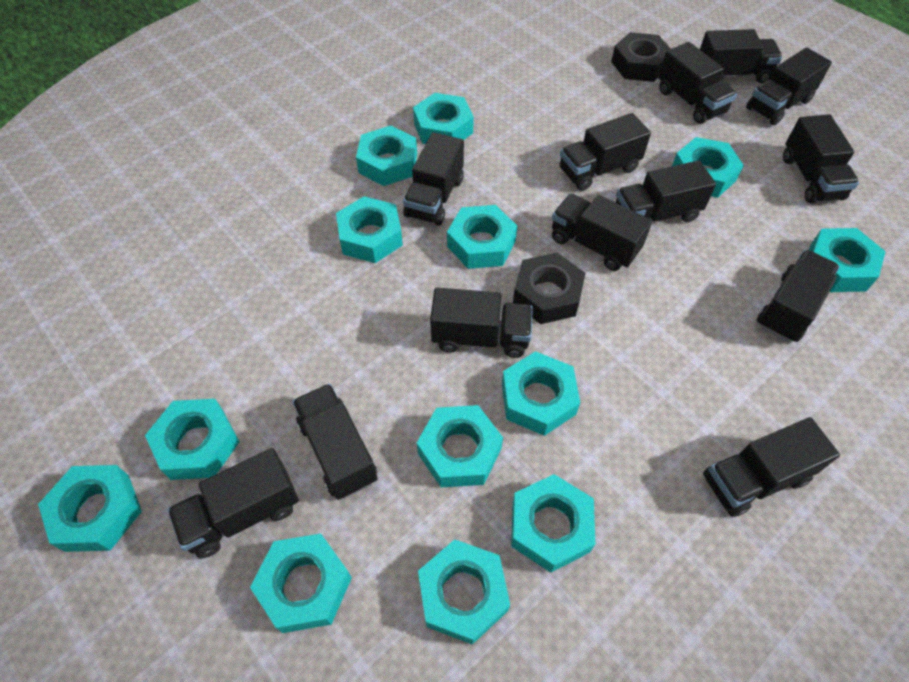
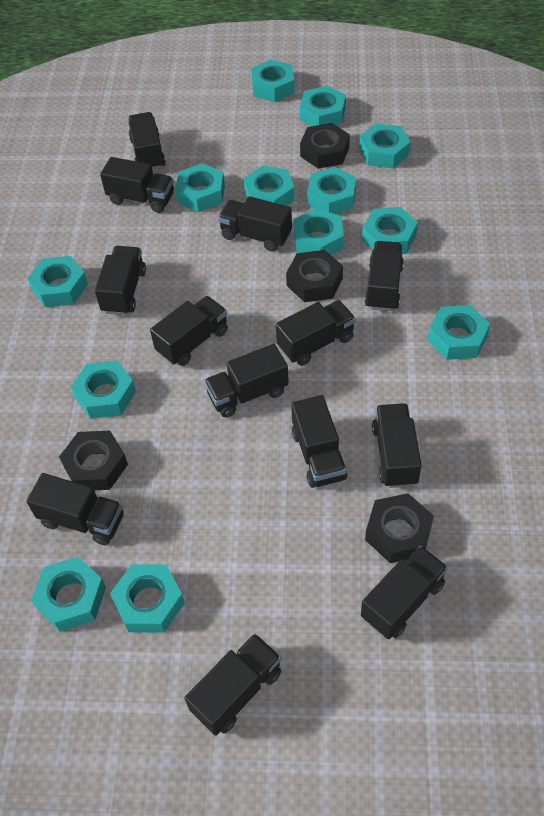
black nut: [513,253,585,324] [611,32,671,82] = 2 -> [59,431,128,490] [286,250,343,302] [300,123,350,169] [365,493,434,563] = 4

